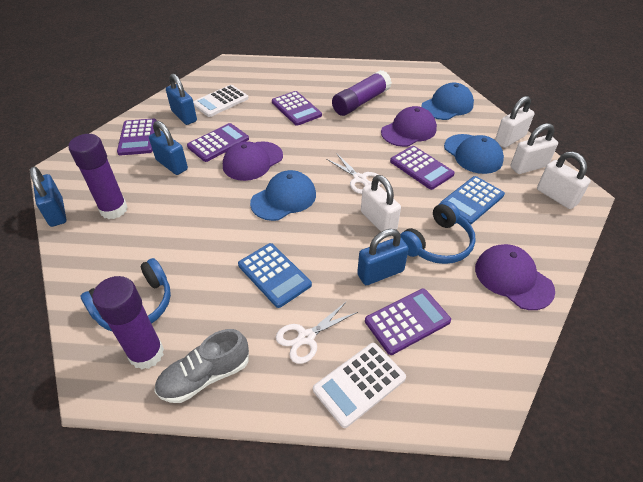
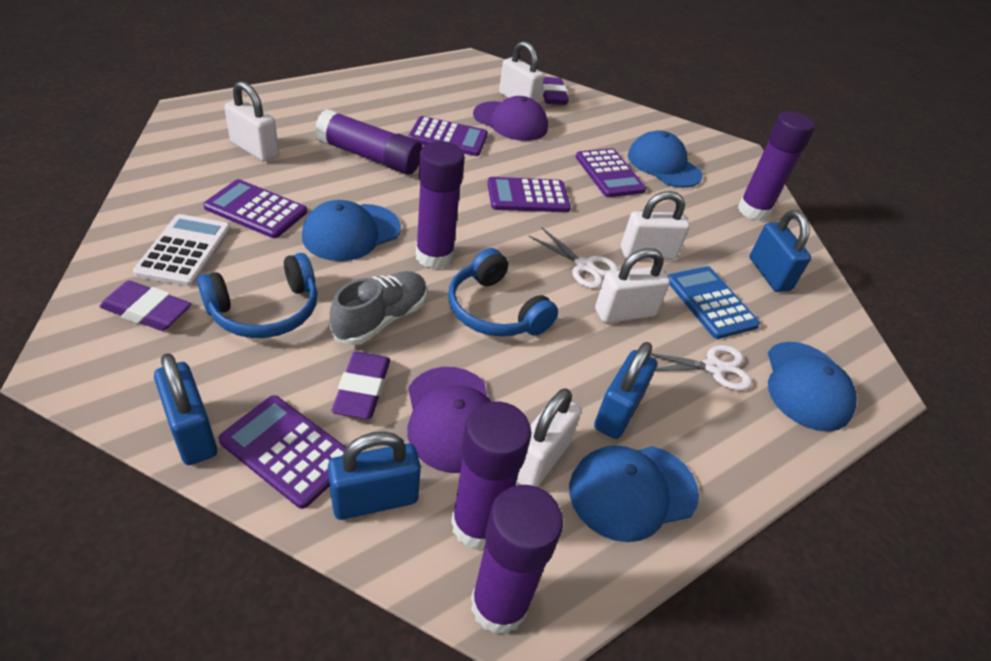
blue calculator: [238,243,312,308] [440,176,505,225] = 2 -> [668,266,760,339] = 1
blue cap: [250,170,316,221] [421,83,474,120] [444,134,504,174] = 3 -> [302,200,401,261] [569,445,699,542] [628,130,703,188] [768,342,857,432] = 4
purple cap: [223,141,283,181] [381,106,437,147] [475,244,555,310] = 3 -> [407,367,492,473] [473,96,548,141] = 2
purple eraser: none = 0 -> [99,280,191,331] [332,352,390,419] [541,77,569,105] = 3
purple glue stick: [68,134,128,219] [92,276,164,369] [332,70,392,116] = 3 -> [315,109,422,175] [416,141,465,269] [451,401,531,550] [471,485,563,635] [738,111,815,221] = 5
white calculator: [193,85,249,117] [313,343,406,428] = 2 -> [133,214,231,287] = 1
white padlock: [361,175,401,232] [495,96,534,148] [511,123,558,174] [537,152,591,209] = 4 -> [224,81,279,162] [499,41,544,103] [516,388,582,487] [595,248,670,323] [621,191,690,260] = 5

